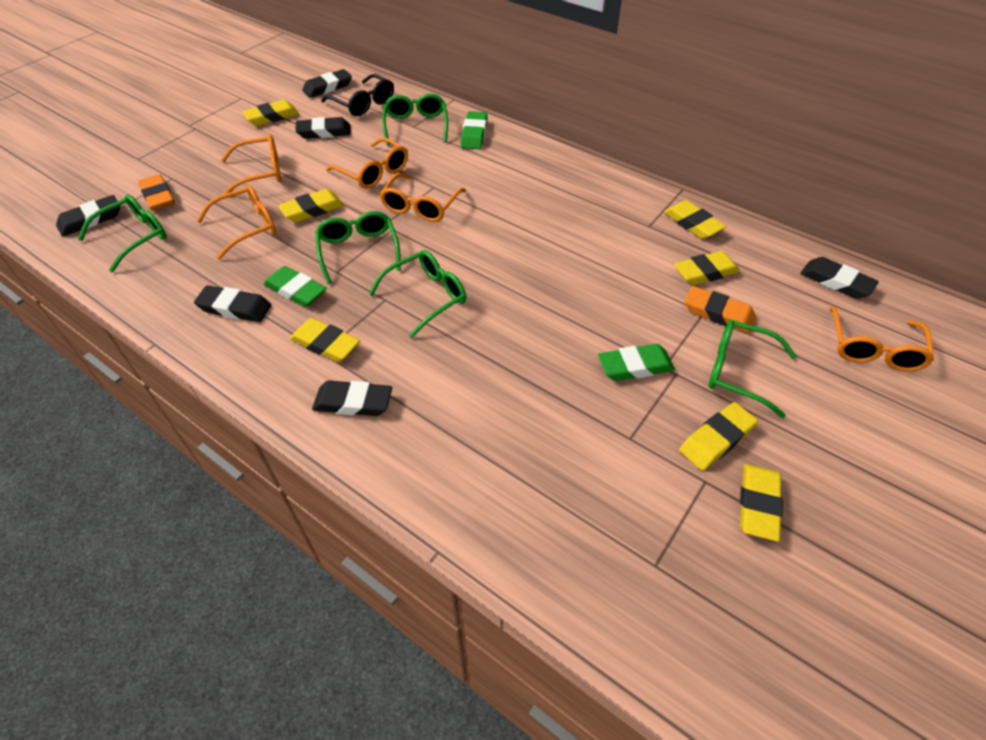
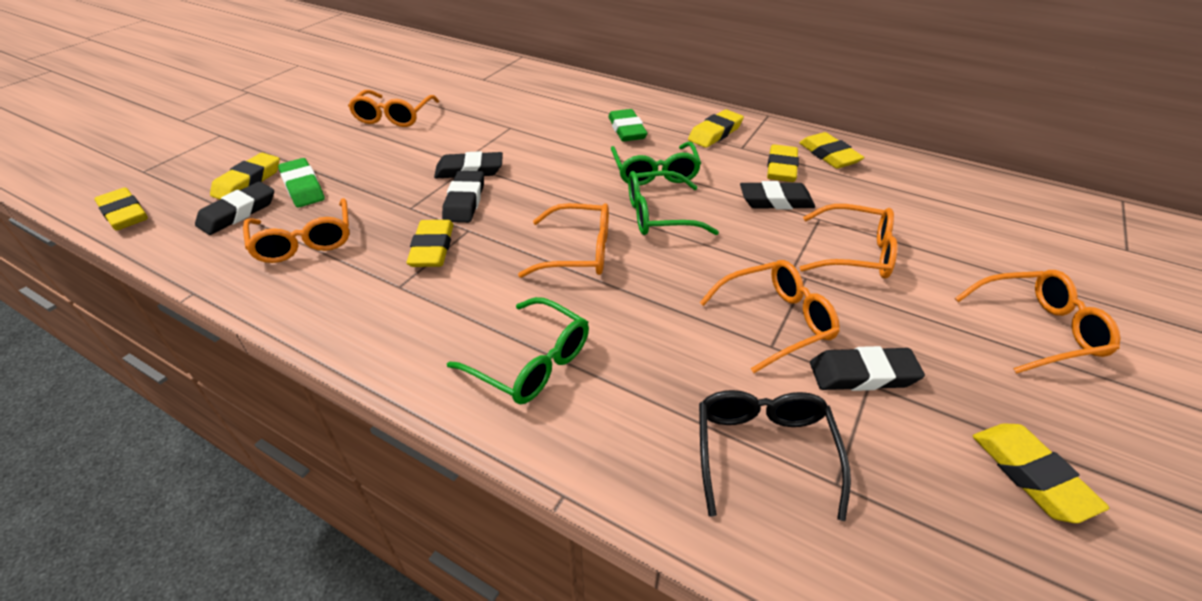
black eraser: [56,195,120,237] [194,285,271,322] [295,117,351,139] [302,69,352,98] [312,380,392,416] [801,257,879,299] = 6 -> [195,182,274,235] [434,151,503,178] [442,171,484,223] [740,181,815,209] [810,346,925,391] = 5
green eraser: [264,266,326,307] [461,111,488,149] [598,344,675,381] = 3 -> [278,158,325,207] [608,109,647,141] = 2
green glasses: [78,195,167,272] [315,211,401,284] [369,250,466,338] [382,93,448,145] [709,320,796,418] = 5 -> [447,297,589,404] [611,142,701,186] [628,171,719,235] = 3
orange eraser: [138,174,175,211] [685,286,756,333] = 2 -> none = 0
orange glasses: [197,185,276,260] [221,134,282,195] [326,138,408,189] [379,173,466,222] [829,306,934,372] = 5 -> [243,198,350,263] [348,90,439,127] [518,203,609,278] [699,260,840,373] [800,204,898,279] [955,270,1121,374] = 6

